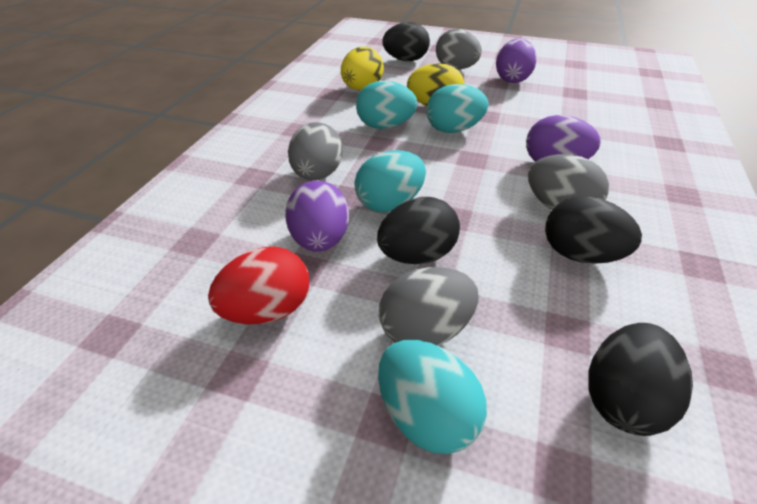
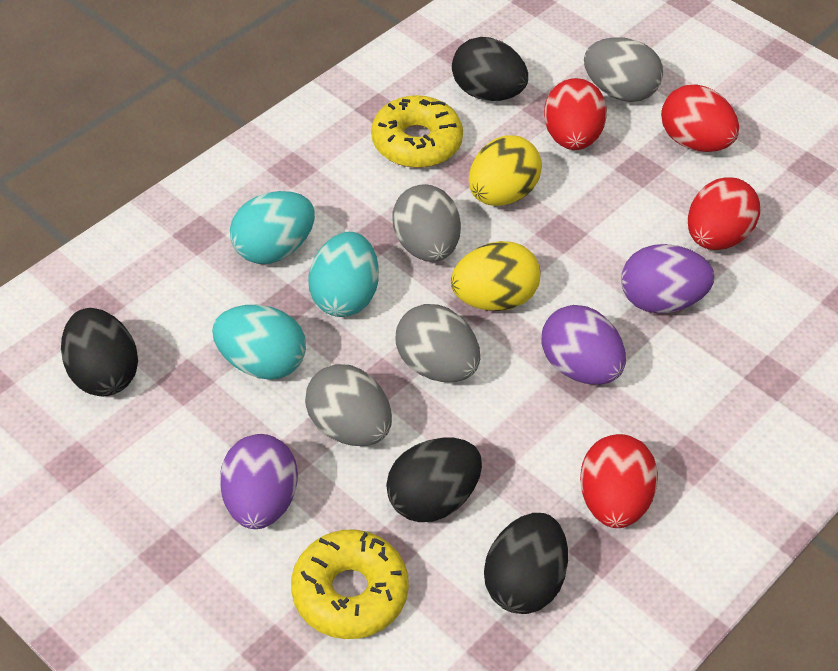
red egg: [208,247,309,324] = 1 -> [544,78,607,150] [580,434,658,528] [661,84,739,152] [688,177,760,250] = 4
turquoise egg: [354,150,426,212] [356,81,418,129] [378,340,487,454] [426,84,488,133] = 4 -> [212,305,306,380] [230,191,315,264] [309,232,379,317] = 3
yellow donut: none = 0 -> [291,529,409,639] [371,95,463,168] = 2

